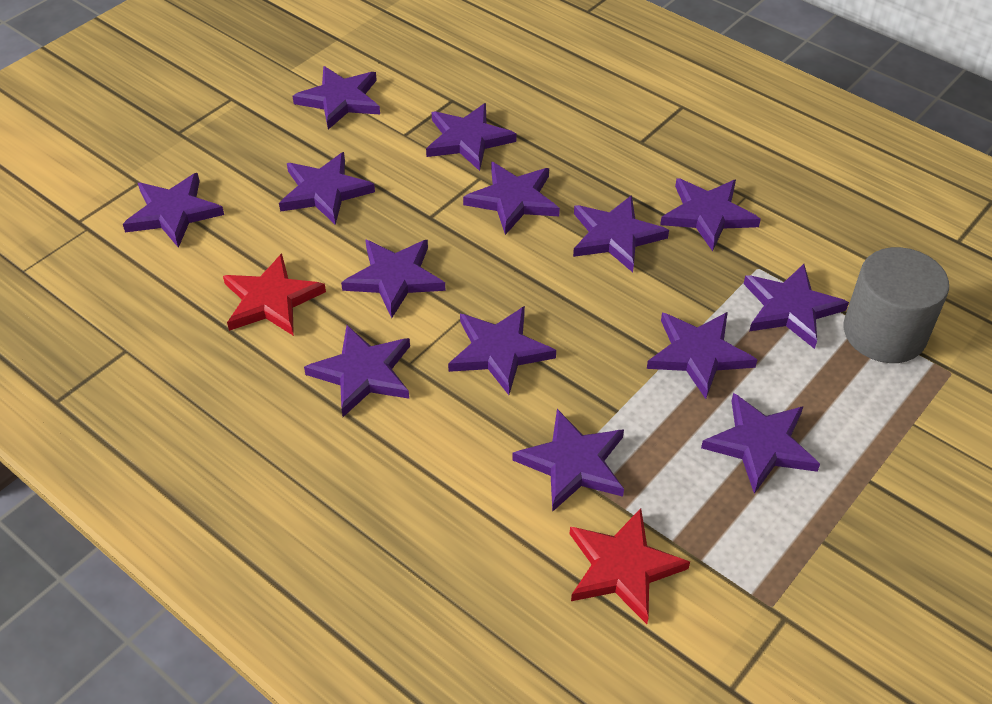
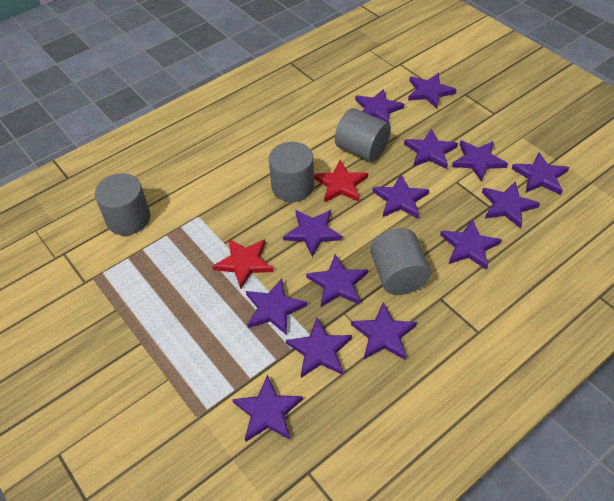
grey cylinder: [843,247,949,363] = 1 -> [95,173,150,235] [269,142,314,202] [335,108,391,162] [370,228,431,295] = 4

